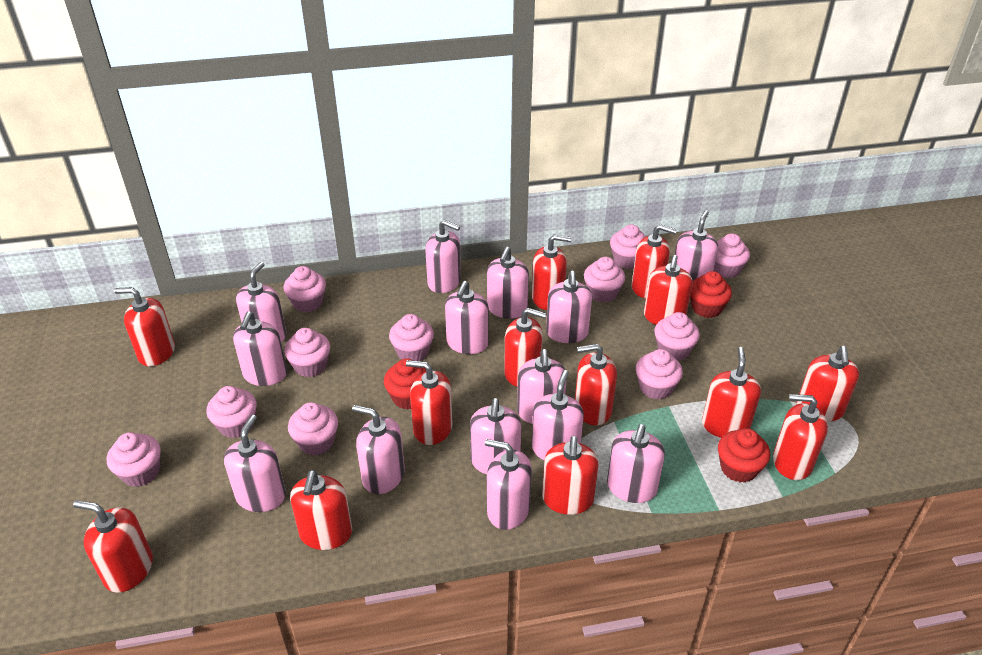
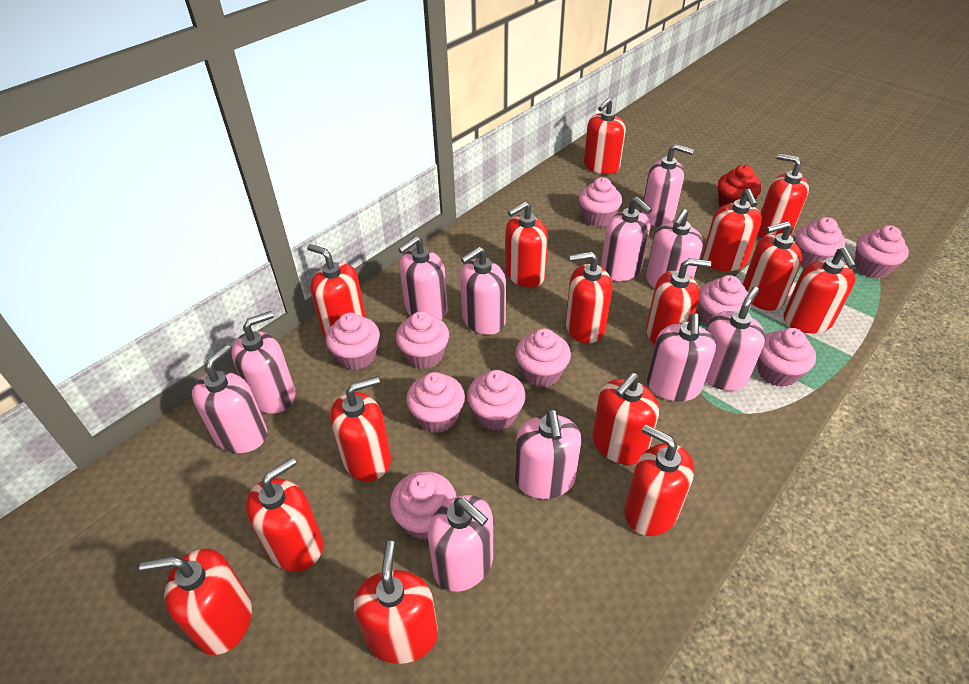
pink soap dispenser: [224,415,286,512] [233,311,287,386] [236,262,287,342] [352,405,405,494] [425,220,461,293] [445,281,489,354] [470,398,522,474] [485,439,532,530] [487,247,529,319] [517,349,566,424] [532,370,584,460] [546,271,592,343] [607,424,665,503] [675,210,718,281] = 14 -> [192,344,267,453] [232,311,295,414] [398,236,448,320] [428,495,493,592] [460,247,506,335] [515,409,582,499] [601,197,652,281] [641,144,694,227] [646,209,703,288] [647,313,716,402] [705,287,766,391] = 11
red cupcake: [384,358,426,410] [690,271,732,318] [718,428,770,483] = 3 -> [718,165,762,207] = 1
red soap dispenser: [73,500,153,593] [114,287,175,366] [290,470,352,550] [406,360,453,445] [504,308,547,387] [532,235,571,310] [542,436,599,515] [575,344,617,425] [632,224,677,298] [644,255,693,325] [702,347,761,438] [773,394,828,480] [797,346,859,422] = 13 -> [139,548,252,655] [245,457,323,572] [307,244,365,336] [330,376,391,482] [354,541,438,664] [505,201,548,287] [566,252,613,343] [584,98,626,174] [592,373,659,465] [624,425,694,536] [646,258,712,345] [702,189,762,271] [743,221,802,311] [758,154,809,238] [783,247,856,333] = 15

